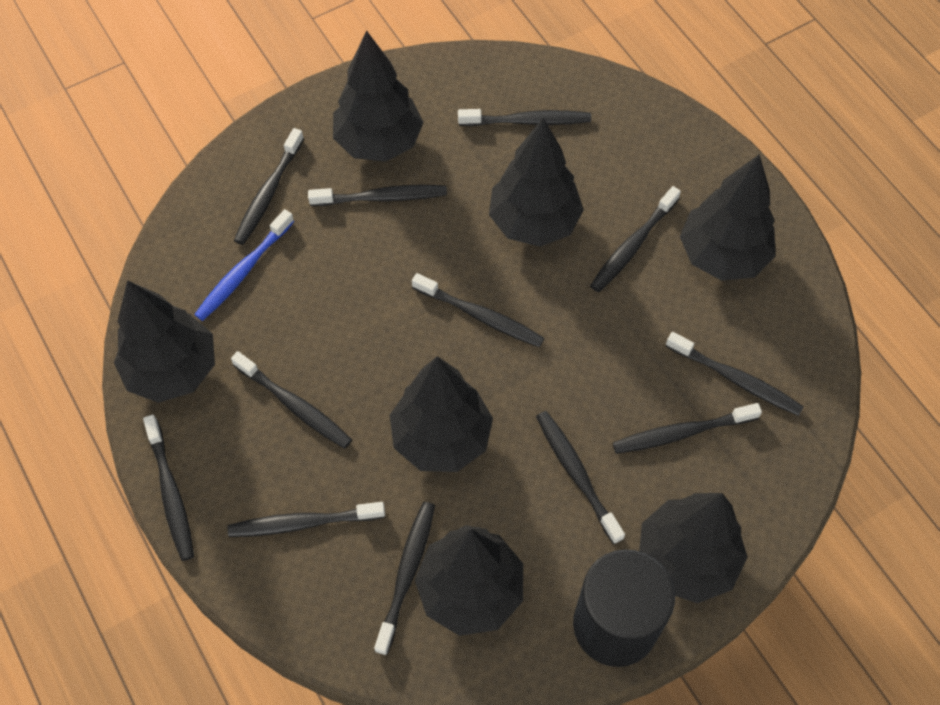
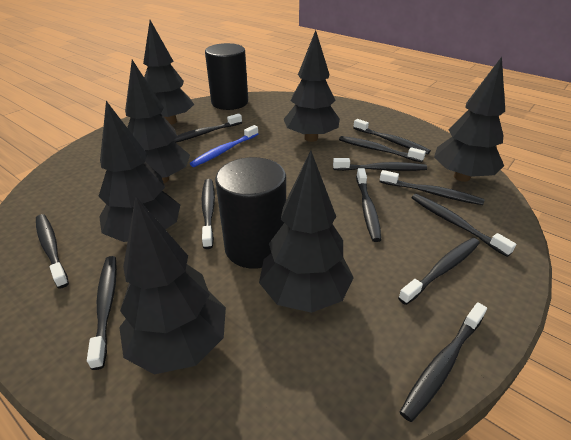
black cylinder: [573,549,675,667] = 1 -> [205,43,248,110] [215,157,286,269] = 2

